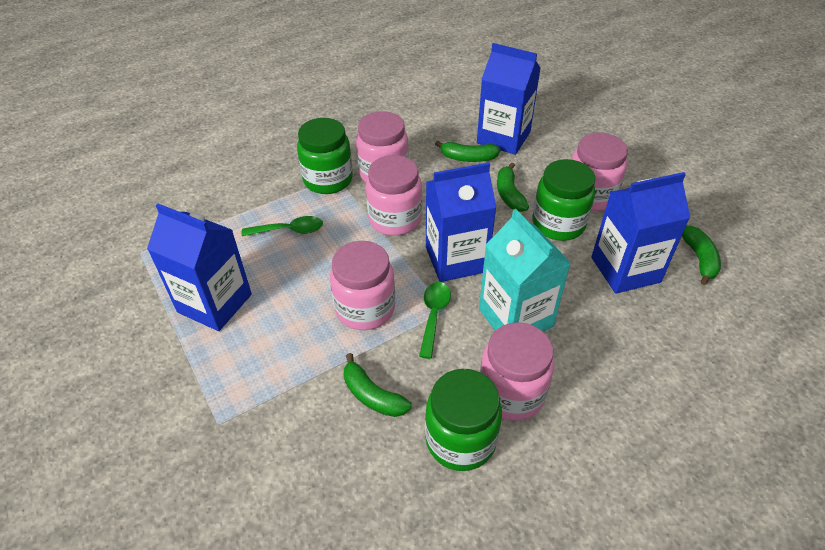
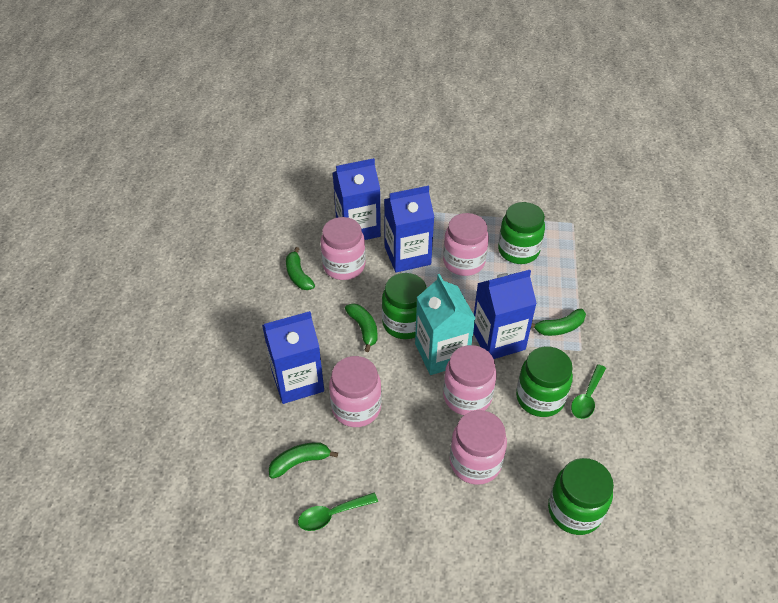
green jar: [297,118,353,194] [425,369,502,471] [532,159,595,241] = 3 -> [382,273,427,339] [498,202,545,264] [516,346,573,417] [548,458,614,535] = 4

